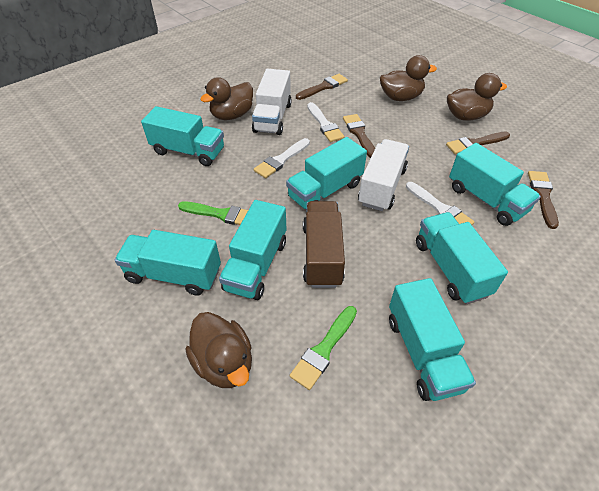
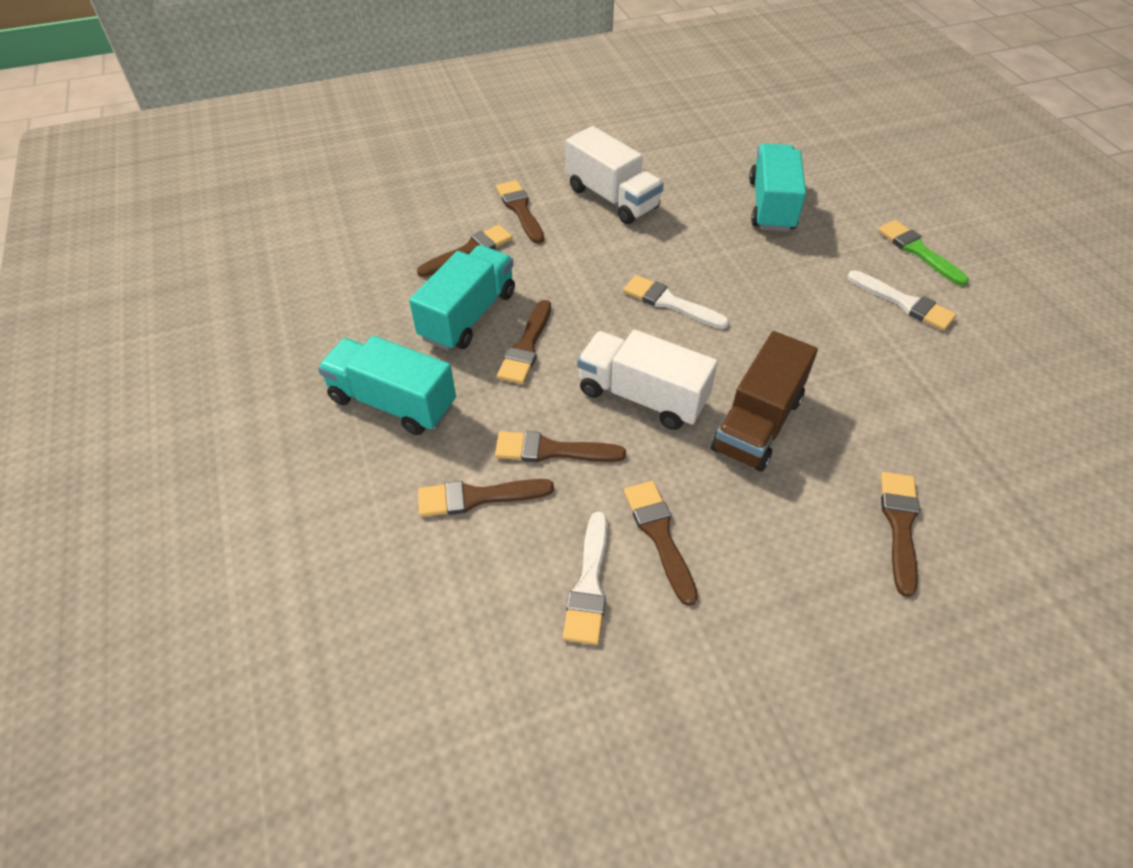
brown brush: [296,74,348,100] [343,114,375,158] [446,132,510,154] [528,171,559,229] = 4 -> [417,225,513,277] [418,479,554,517] [495,431,626,462] [496,180,544,244] [497,300,551,384] [624,481,698,606] [881,472,920,597] = 7
brown duck: [185,312,252,388] [200,77,253,120] [380,55,437,101] [447,73,507,121] = 4 -> none = 0
green brush: [178,201,248,225] [290,306,357,390] = 2 -> [878,220,969,286] = 1
turquoise truck: [115,230,221,296] [141,106,224,166] [219,200,286,300] [286,137,367,209] [389,278,476,401] [416,212,508,304] [449,143,541,226] = 7 -> [318,336,456,435] [409,245,515,351] [749,143,806,232] = 3

